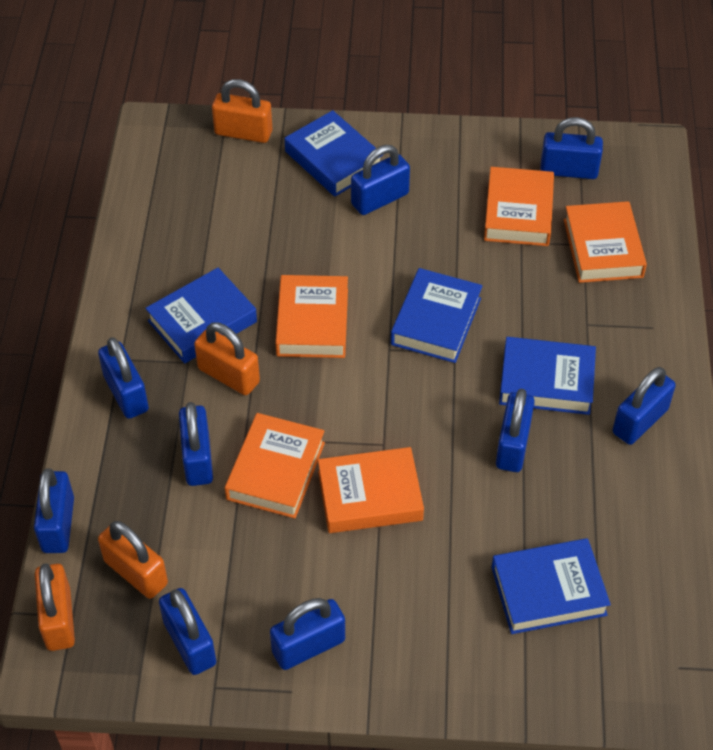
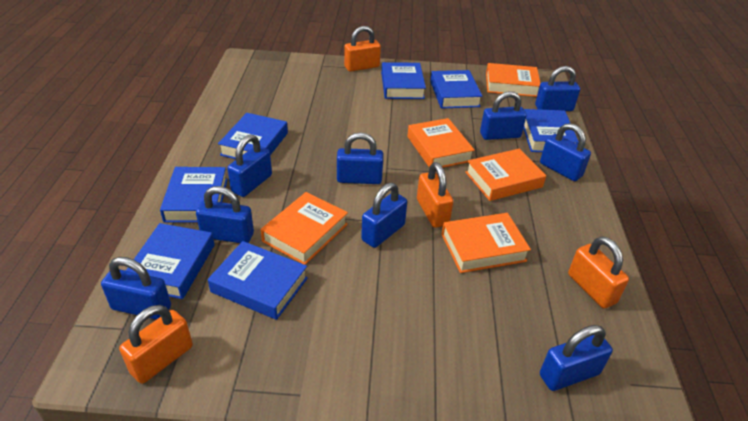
blue book: [145,268,257,364] [285,110,383,197] [391,268,483,363] [491,538,611,634] [499,337,596,415] = 5 -> [126,223,215,299] [160,167,228,223] [208,241,308,320] [218,113,288,159] [381,62,426,99] [430,70,482,109] [523,109,579,152] = 7

